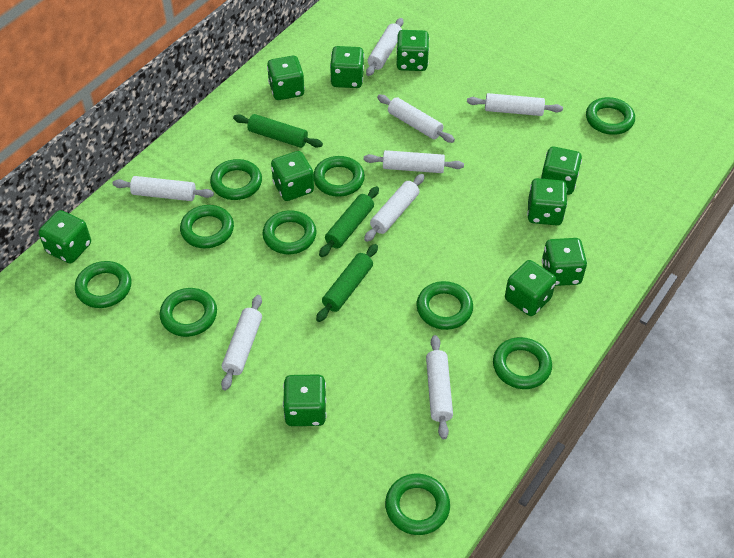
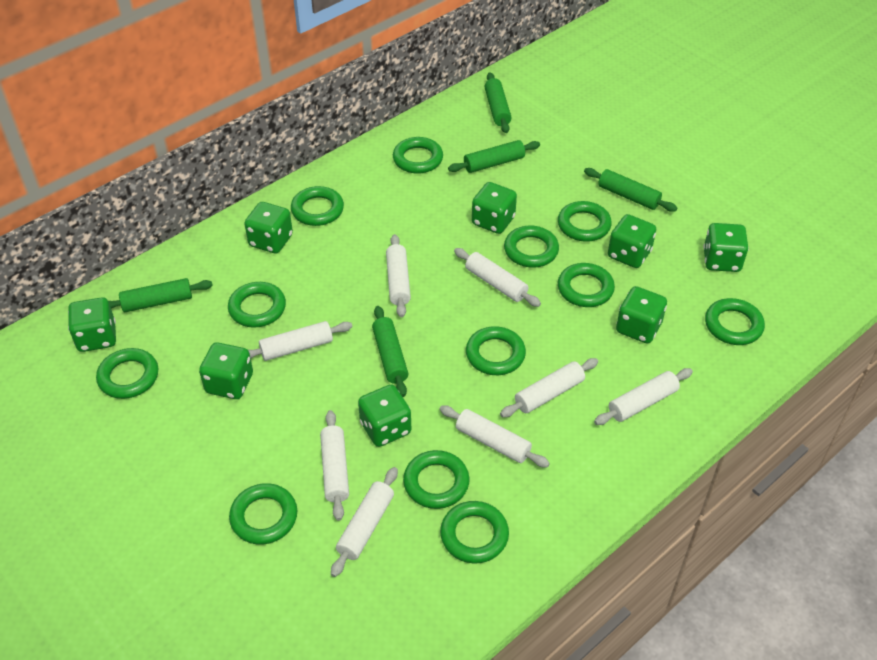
green dice: [38,210,91,263] [267,56,305,100] [271,151,314,201] [283,375,327,426] [330,46,364,88] [396,30,429,71] [505,260,556,316] [527,178,567,225] [541,146,582,195] [542,238,587,286] = 10 -> [68,297,116,352] [199,342,253,399] [244,202,293,253] [358,385,411,447] [472,182,517,234] [608,214,656,268] [616,286,667,344] [703,223,749,272] = 8
green ring: [75,261,131,308] [160,288,217,337] [180,205,234,248] [210,159,262,200] [263,210,316,254] [313,156,365,197] [385,474,450,535] [416,281,473,330] [493,337,552,389] [586,97,635,135] = 10 -> [96,348,158,399] [228,282,286,328] [229,483,297,544] [291,186,344,226] [393,137,443,174] [403,450,469,509] [440,501,509,564] [466,326,526,375] [504,225,559,268] [558,201,612,242] [558,263,615,307] [705,298,765,345] = 12
green rolling pin: [233,114,323,148] [316,244,378,322] [319,186,379,257] = 3 -> [108,278,213,312] [372,306,408,397] [448,140,540,173] [485,72,511,133] [584,168,677,212] = 5

